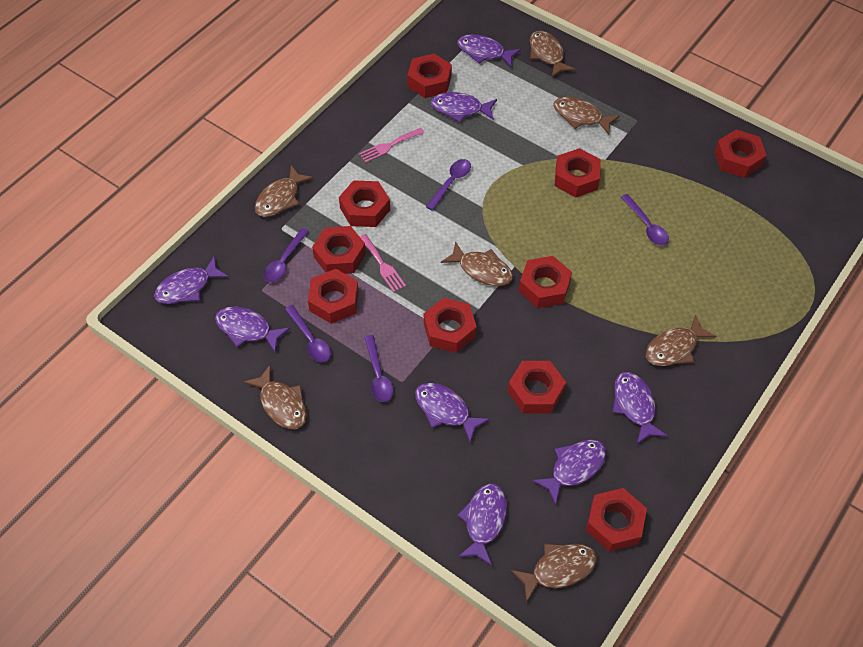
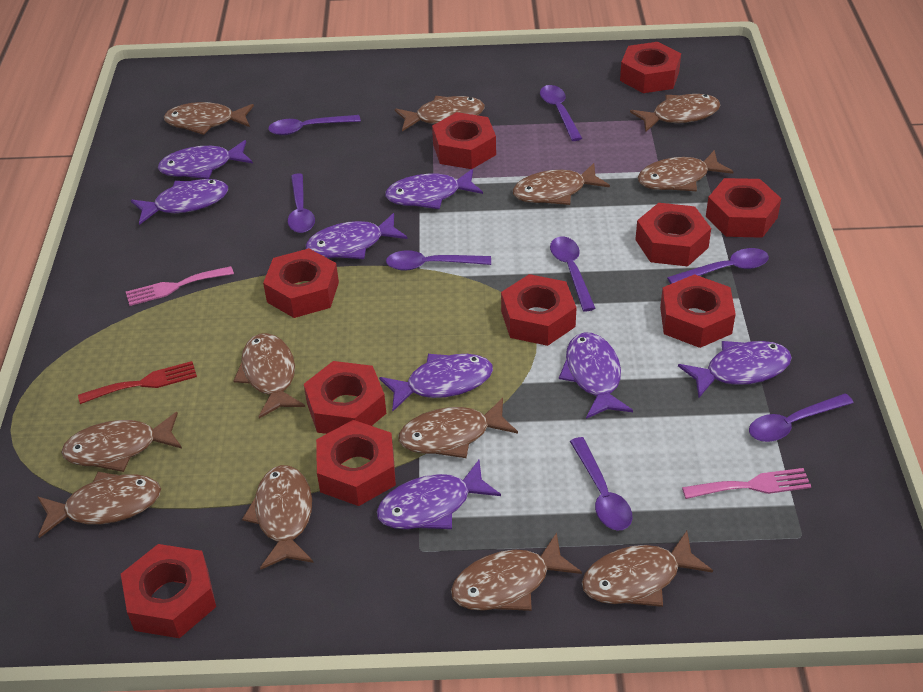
brown fish: [244,365,307,429] [255,166,313,217] [441,241,513,286] [511,544,597,603] [530,31,576,77] [553,97,620,134] [646,315,717,366] = 7 -> [38,472,161,538] [61,412,182,472] [164,102,254,135] [233,333,305,418] [242,465,314,570] [395,96,485,131] [399,398,518,458] [451,533,582,611] [513,163,610,205] [582,531,713,607] [630,94,720,132] [638,150,733,191] = 12
purple spoon: [263,228,309,283] [285,305,331,362] [364,335,393,402] [426,159,471,211] [621,194,669,246] = 5 -> [268,115,361,135] [288,173,315,233] [386,250,491,271] [540,85,582,141] [550,237,596,311] [570,437,632,531] [667,248,769,284] [749,393,853,442] = 8
red fork: none = 0 -> [78,361,197,404] = 1

